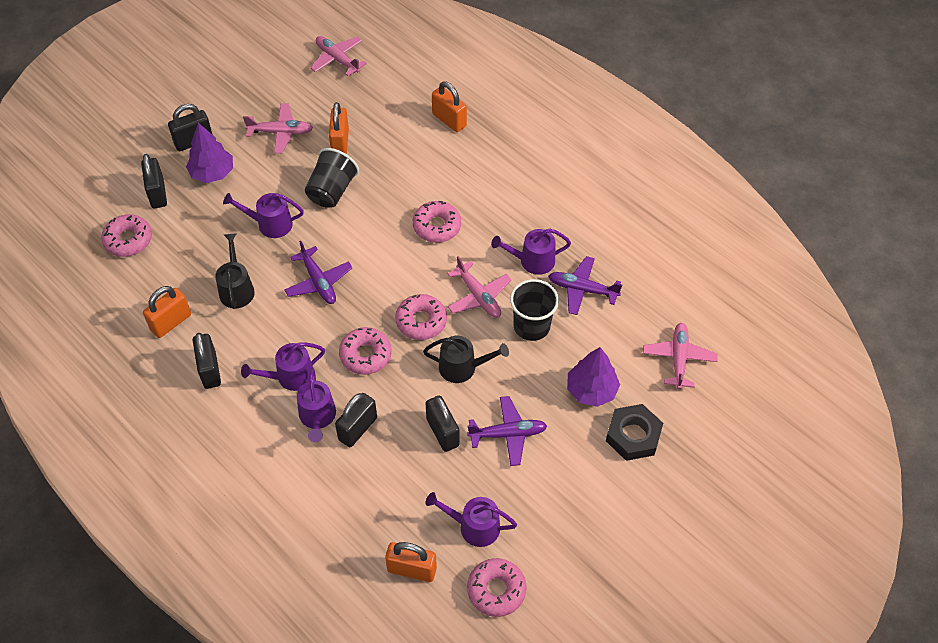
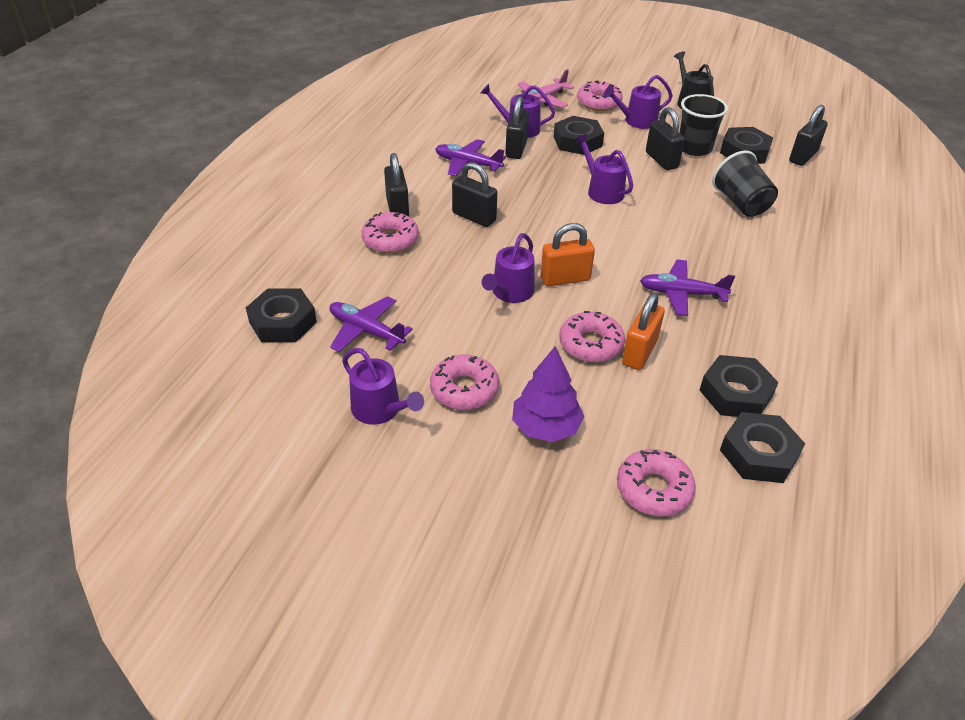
black nut: [606,404,663,461] = 1 -> [246,288,317,343] [554,116,604,155] [700,355,778,417] [720,127,773,164] [720,412,805,483] = 5
black watering can: [215,234,255,309] [423,336,509,383] = 2 -> [674,51,714,109] = 1
orange padlock: [143,286,191,338] [329,102,349,154] [385,542,437,582] [432,81,467,132] = 4 -> [541,223,595,286] [622,293,665,370] = 2
pink plane: [243,104,313,153] [310,36,367,76] [447,256,511,318] [643,323,718,389] = 4 -> [518,69,574,108] = 1
purple tree: [186,123,233,183] [567,347,620,407] = 2 -> [512,346,584,442] = 1

